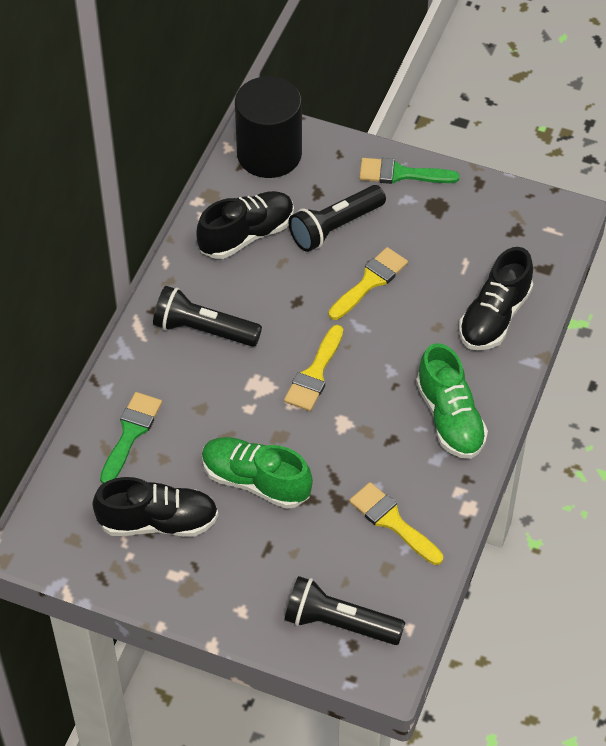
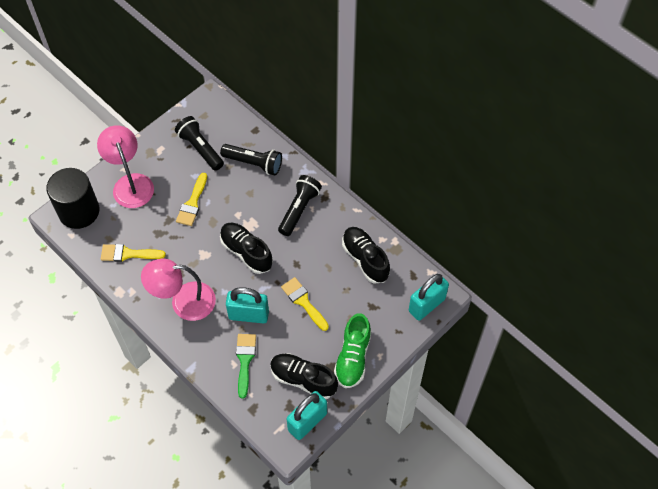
green brush: [100,392,162,484] [359,158,460,184] = 2 -> [236,334,256,398] = 1
green shoe: [202,437,313,509] [416,343,488,459] = 2 -> [334,313,371,388] = 1
pink lamp: none = 0 -> [97,125,154,208] [141,259,216,321] = 2
turquoise padlock: none = 0 -> [226,287,269,324] [287,391,327,440] [409,274,449,321] = 3

